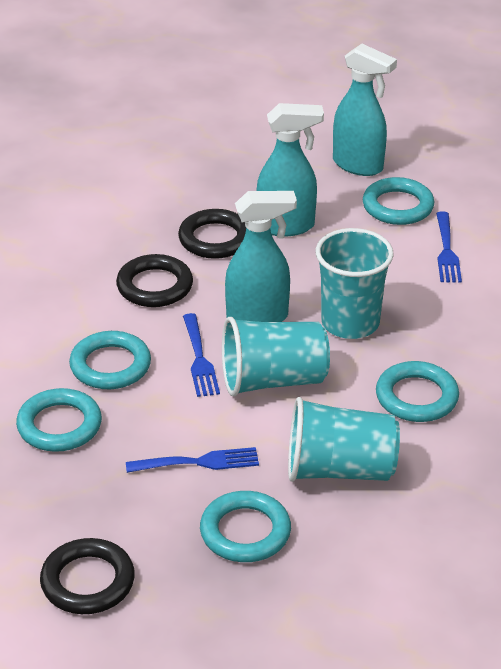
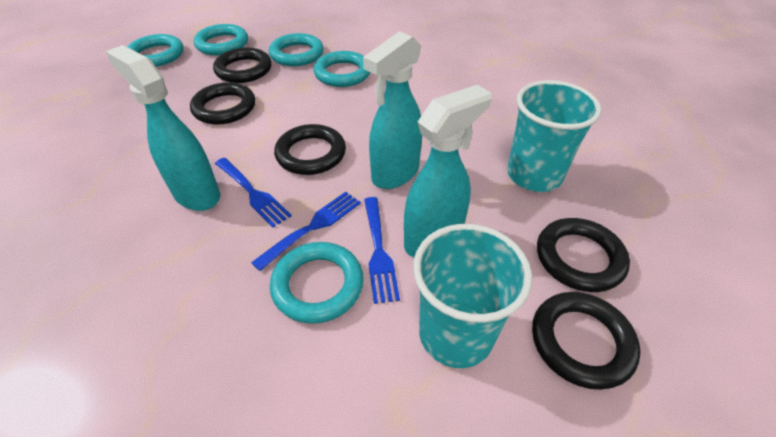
black ring: [40,538,135,614] [116,254,193,307] [178,209,246,259] = 3 -> [190,82,255,125] [213,47,272,83] [274,124,346,175] [532,292,641,390] [537,218,630,292] = 5
turquoise cup: [222,317,330,397] [288,397,400,482] [316,228,394,339] = 3 -> [413,224,532,368] [507,80,602,192] = 2

